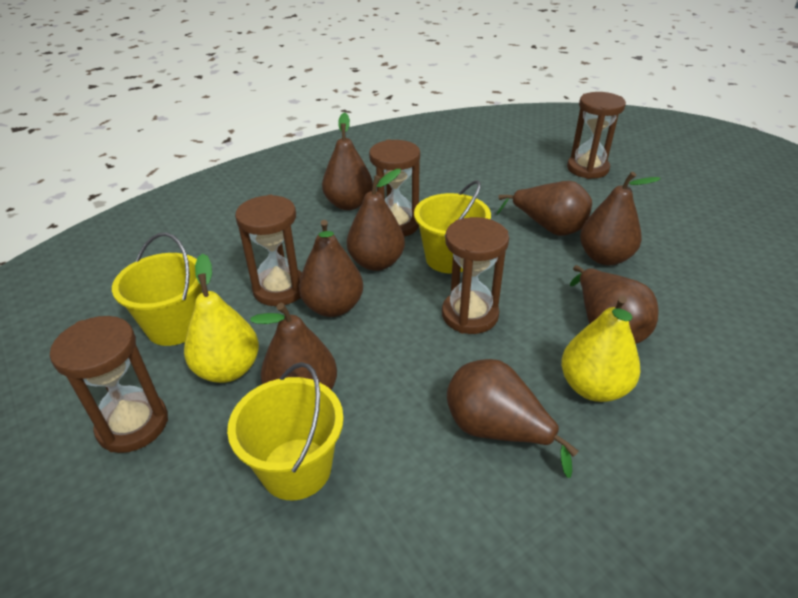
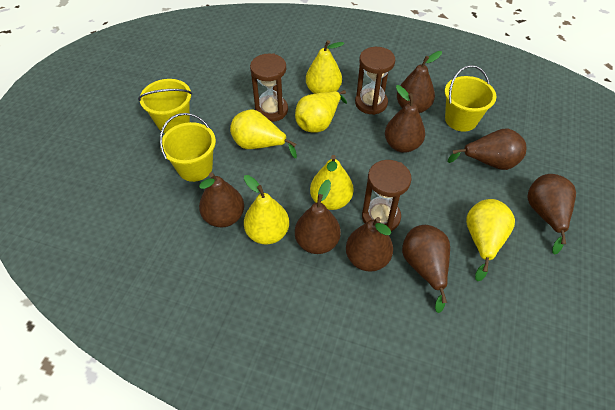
brown hourglass: [50,316,168,453] [235,195,302,306] [369,140,420,237] [442,217,509,334] [567,92,626,179] = 5 -> [250,53,288,122] [355,47,395,115] [362,160,412,231] = 3
yellow pear: [184,254,259,383] [561,296,641,402] = 2 -> [230,109,297,158] [244,175,289,244] [295,90,347,133] [306,40,344,94] [310,155,354,210] [466,199,515,281] = 6

